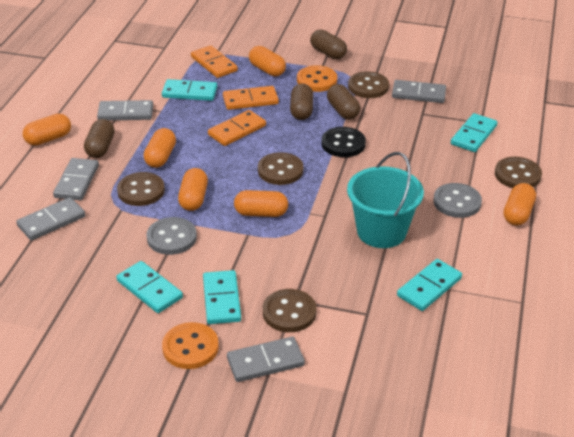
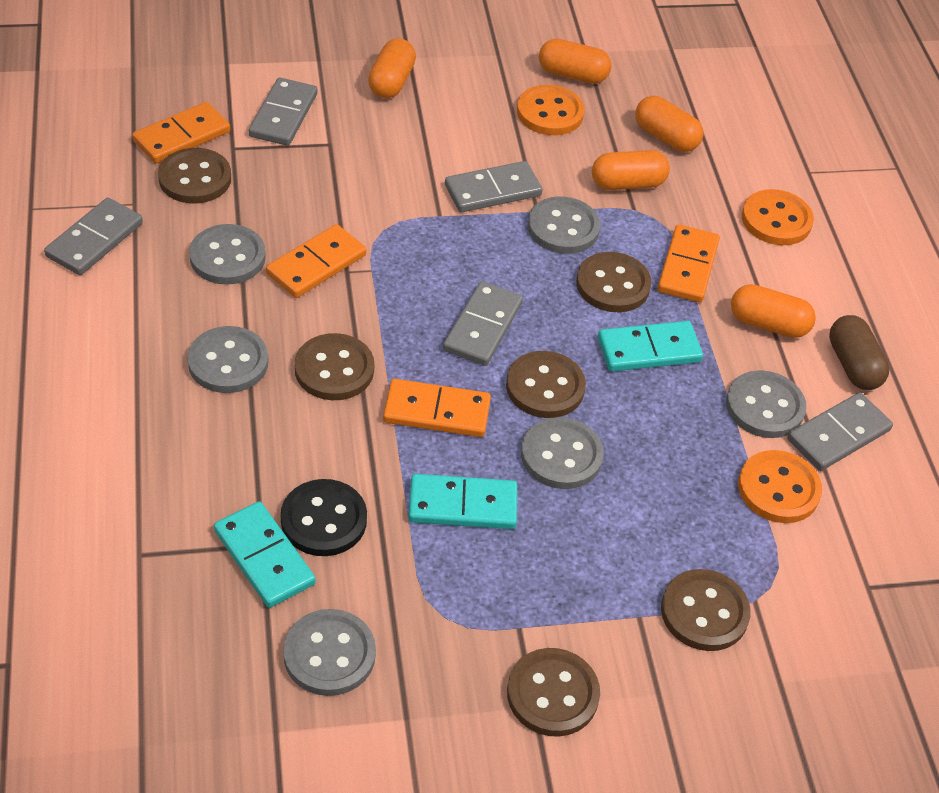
brown button: [117,172,165,206] [258,152,303,185] [263,289,317,332] [348,72,389,98] [495,157,542,188] = 5 -> [158,148,231,203] [295,333,374,400] [506,351,586,418] [507,648,600,737] [576,252,651,312] [661,569,751,651] = 6
brown capsule: [84,119,115,158] [290,83,313,120] [310,29,347,59] [327,84,360,120] = 4 -> [829,315,889,390] = 1
grey button: [146,217,197,255] [433,183,482,218] = 2 -> [187,326,268,393] [189,224,266,285] [283,609,376,696] [521,417,604,489] [528,197,600,254] [726,370,807,438] = 6
orange button: [162,322,219,369] [297,65,337,92] = 2 -> [517,85,585,135] [738,450,822,523] [742,189,814,245] = 3
orange capsule: [23,113,71,146] [144,128,176,168] [178,168,208,211] [234,190,288,217] [249,46,286,76] [504,183,536,226] = 6 -> [368,38,416,98] [539,39,612,84] [592,150,670,190] [635,96,704,152] [731,284,816,338] = 5
orange domino: [191,45,238,78] [208,110,266,146] [223,86,279,110] = 3 -> [132,102,230,164] [266,224,366,298] [383,379,491,437] [657,224,720,302] = 4
turquoise bucket: [347,152,424,248] = 1 -> none = 0
turquoise domino: [116,261,183,313] [162,79,217,101] [203,270,241,324] [397,259,462,311] [451,113,498,152] = 5 -> [214,501,316,608] [408,474,517,529] [598,321,703,371] = 3

